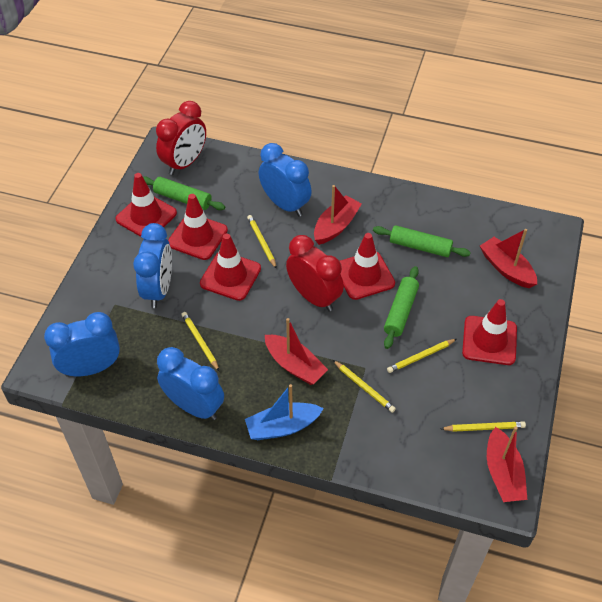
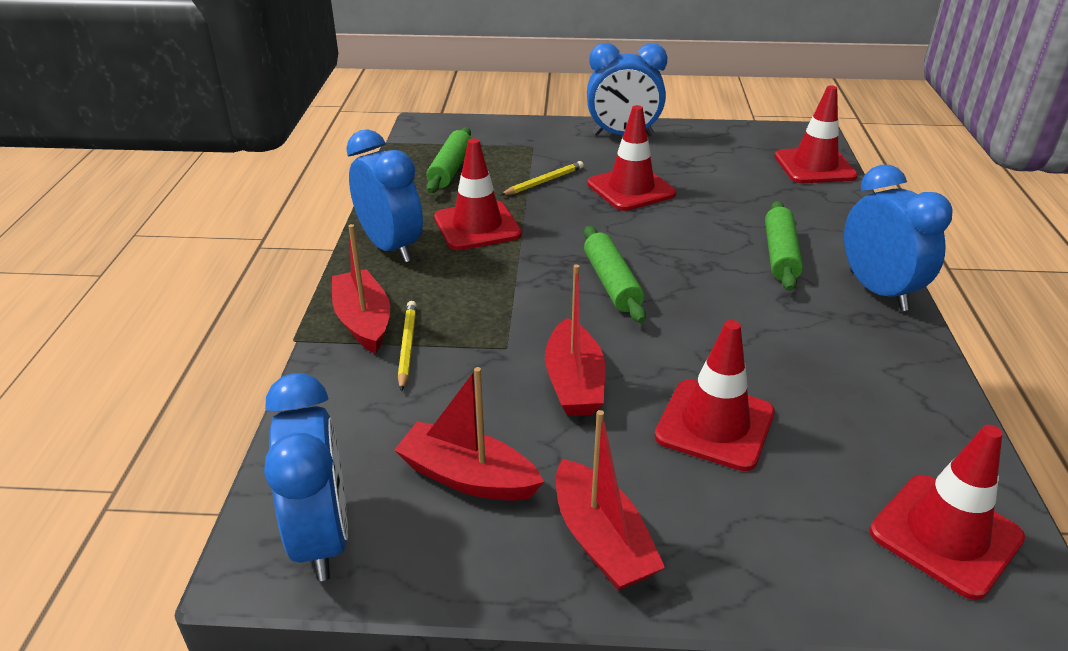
blue boat: [245,384,324,440] = 1 -> none = 0
red clock: [156,101,206,175] [286,235,344,312] = 2 -> none = 0
yellow pencil: [181,312,219,371] [247,215,277,269] [333,360,396,413] [387,339,457,373] [441,421,526,432] = 5 -> [398,301,417,392] [501,161,584,195] = 2

